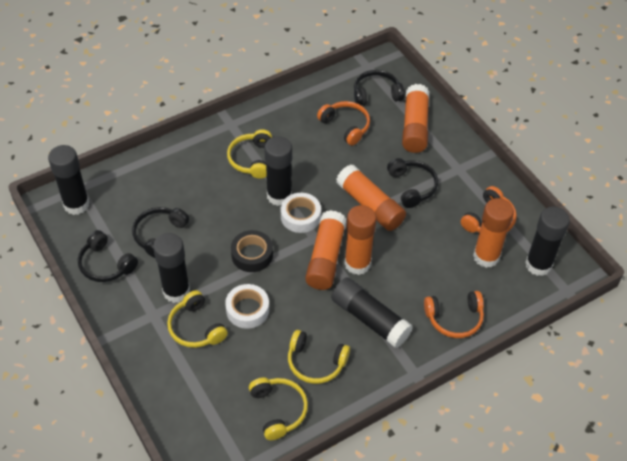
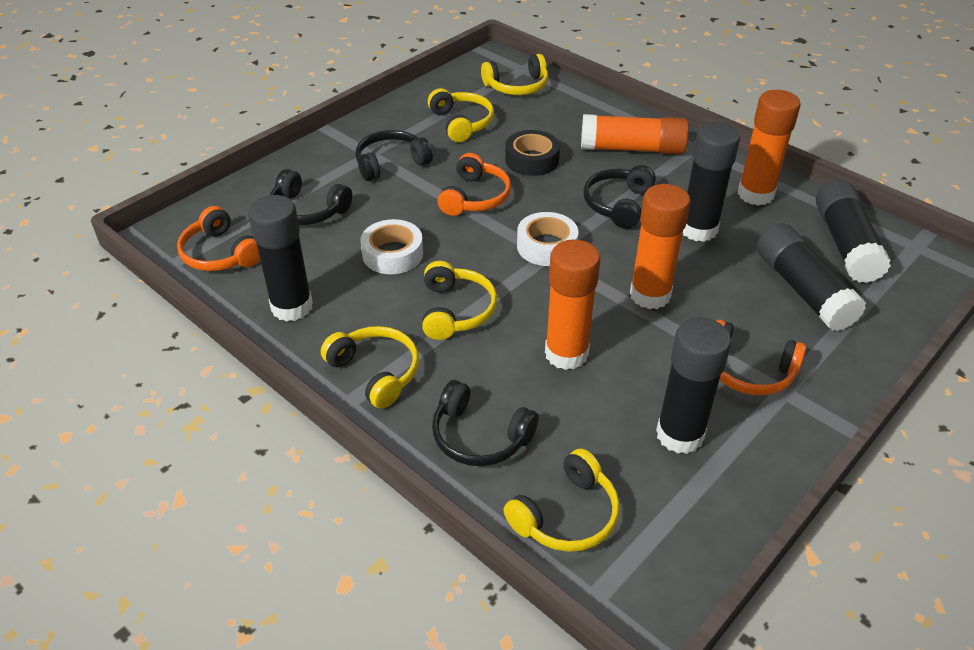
orange glue stick: [305,210,347,290] [336,164,406,231] [344,205,377,275] [402,84,429,153] [473,198,514,268] = 5 -> [545,239,600,370] [581,114,689,154] [630,184,691,309] [738,90,801,206] = 4
yellow headphones: [167,290,228,348] [227,129,272,179] [249,377,308,440] [288,330,350,384] = 4 -> [321,326,419,409] [422,261,497,340] [428,88,494,142] [481,54,548,95] [503,448,620,552] = 5

